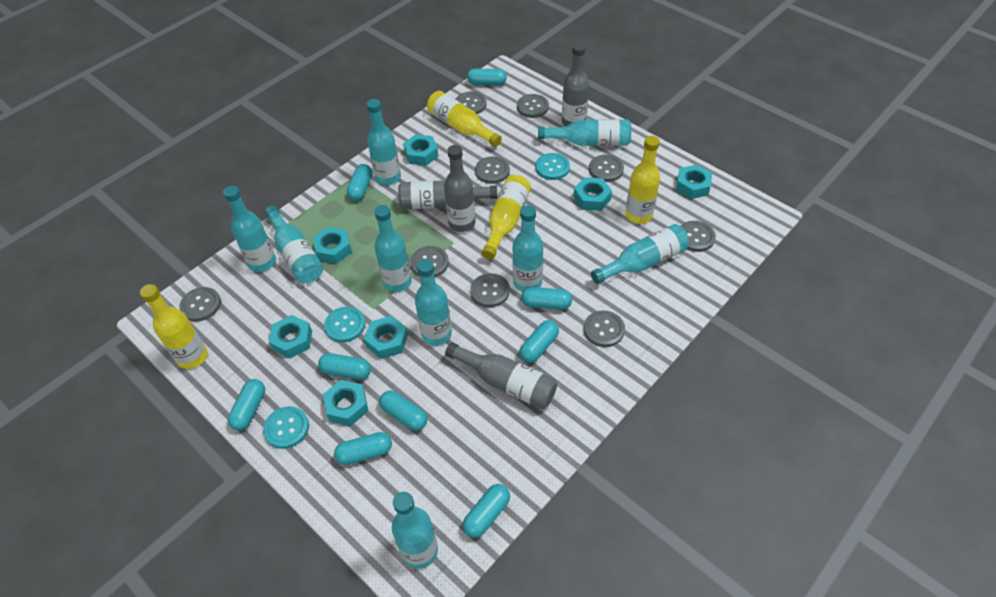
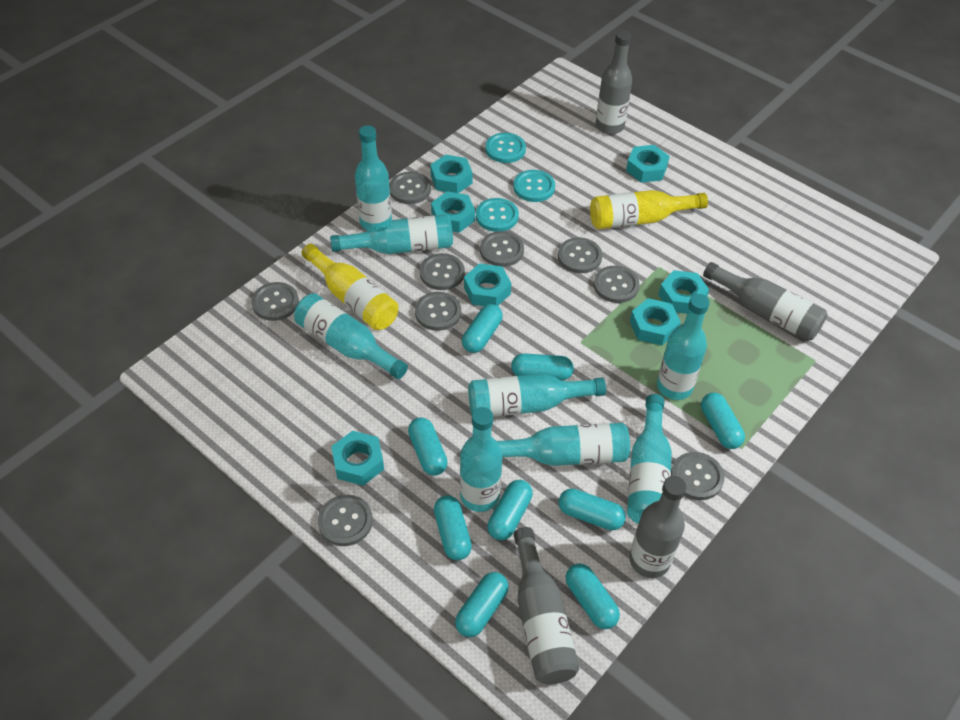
turquoise bottle: [223,186,276,272] [265,206,323,283] [367,99,401,185] [374,205,412,292] [392,492,438,569] [415,259,452,346] [512,205,543,292] [538,119,631,146] [591,224,689,284] = 9 -> [294,293,408,379] [330,214,453,254] [355,125,392,231] [460,407,502,512] [468,374,606,417] [496,423,630,466] [627,394,672,524] [657,294,710,400] = 8
yellow bottle: [140,284,208,369] [427,91,502,147] [482,175,531,260] [625,136,660,224] = 4 -> [302,244,398,330] [590,190,708,229] = 2

